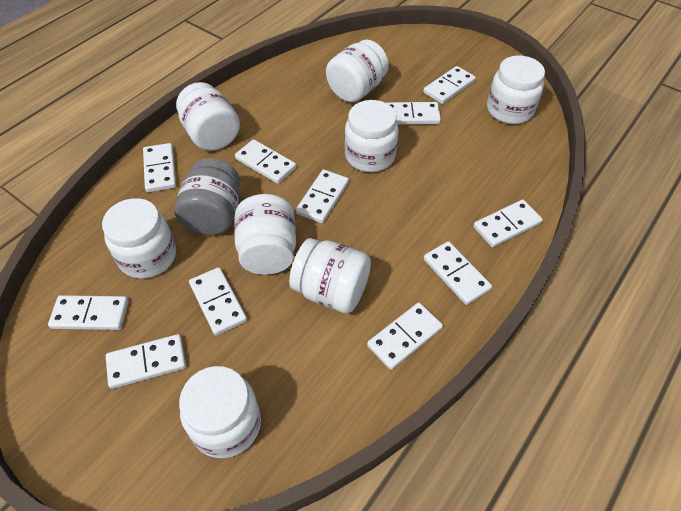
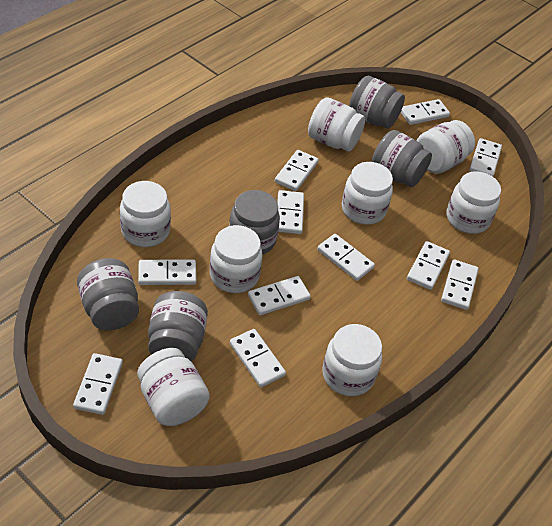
grey jar: [174,158,240,235] = 1 -> [77,258,139,330] [148,291,208,361] [229,190,280,255] [349,76,405,129] [372,130,432,187] = 5

